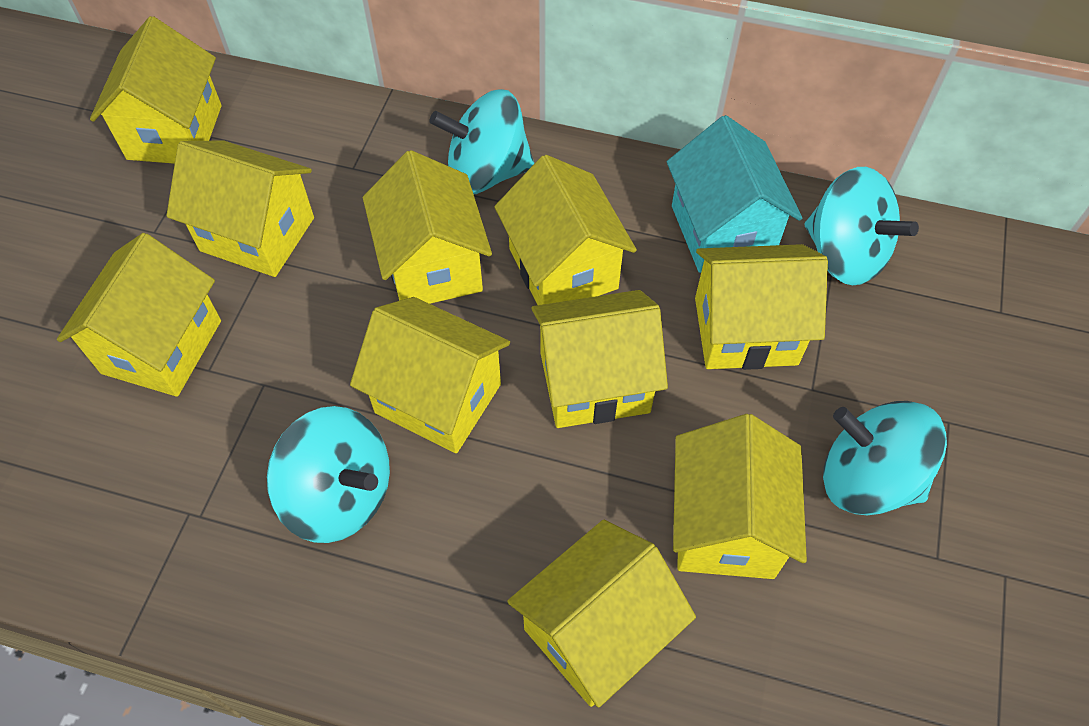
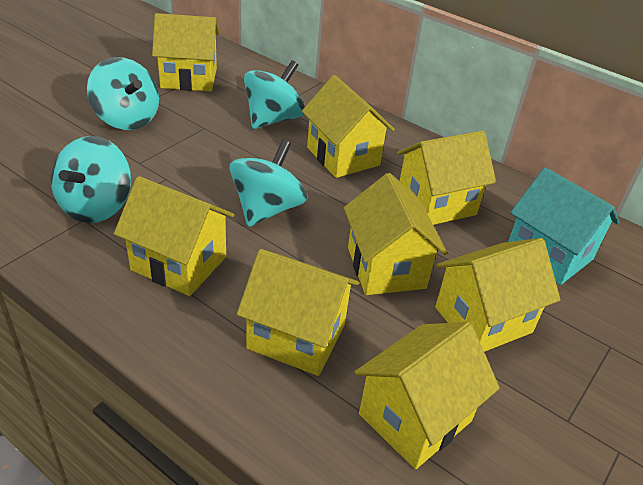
yellow house: [57,233,221,397] [90,16,222,164] [166,140,314,277] [350,297,510,453] [363,150,492,304] [494,155,637,305] [507,520,696,707] [531,290,668,428] [673,414,807,579] [695,244,828,370] = 10 -> [114,176,234,296] [152,13,220,91] [237,249,359,376] [302,75,395,178] [344,173,447,295] [354,322,500,469] [397,131,496,225] [435,238,560,352] = 8

